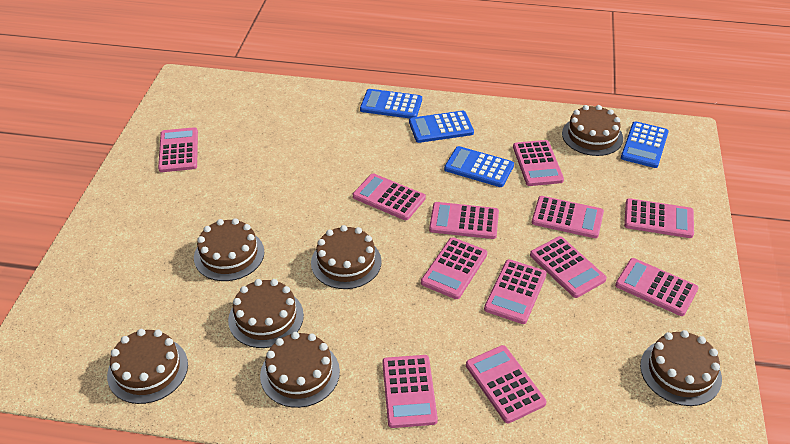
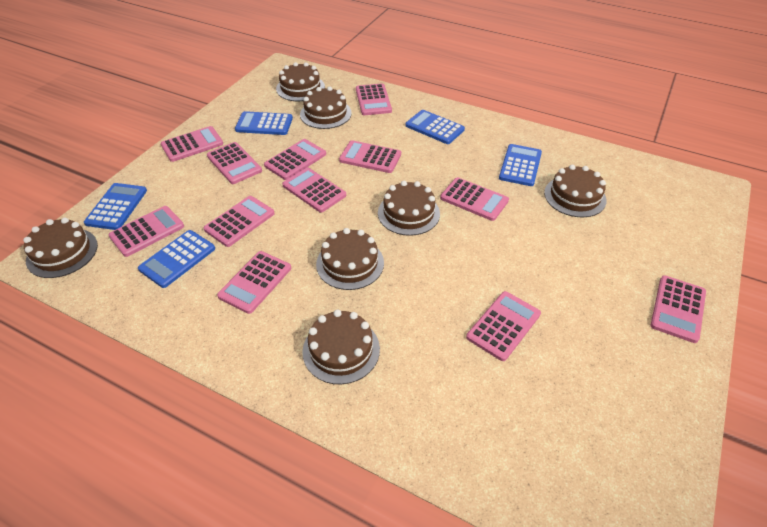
blue calculator: [360,89,422,118] [409,111,474,143] [444,146,514,187] [621,121,669,168] = 4 -> [84,183,147,230] [138,230,215,288] [235,111,293,135] [405,110,465,144] [499,144,542,186] = 5

